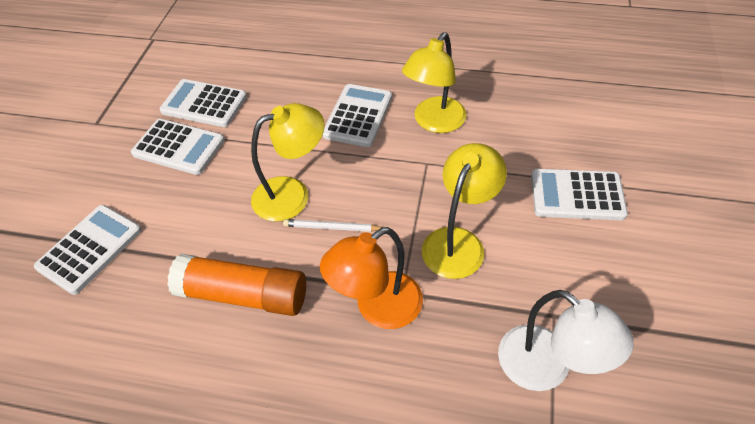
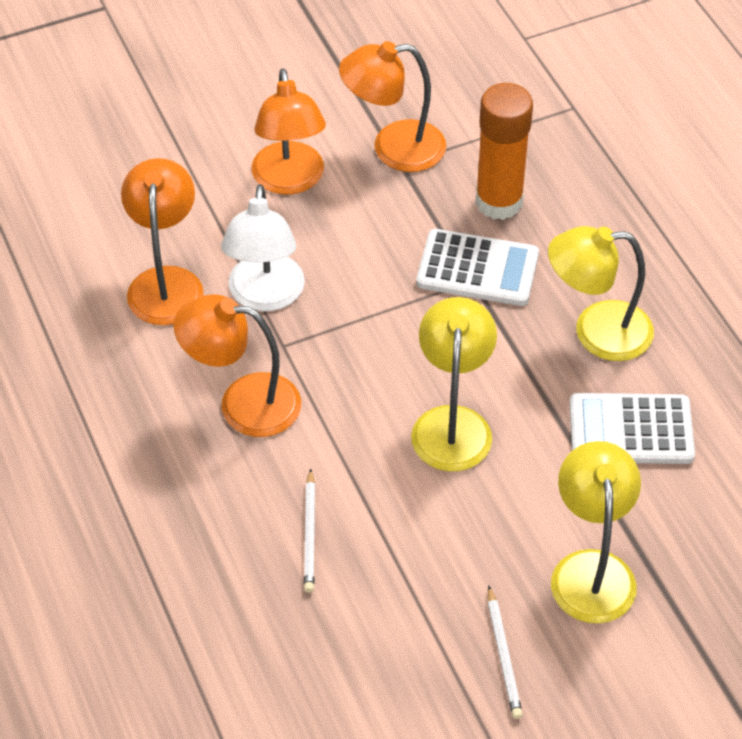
orange lamp: [320,227,423,329] = 1 -> [121,158,204,325] [174,294,301,437] [252,68,326,195] [339,41,446,172] = 4
white calculator: [34,205,142,295] [131,119,225,175] [159,79,247,127] [323,84,392,147] [531,169,628,220] = 5 -> [416,229,539,306] [569,393,695,464] = 2
white pencil: [283,219,382,232] = 1 -> [304,469,315,593] [488,586,523,719] = 2

